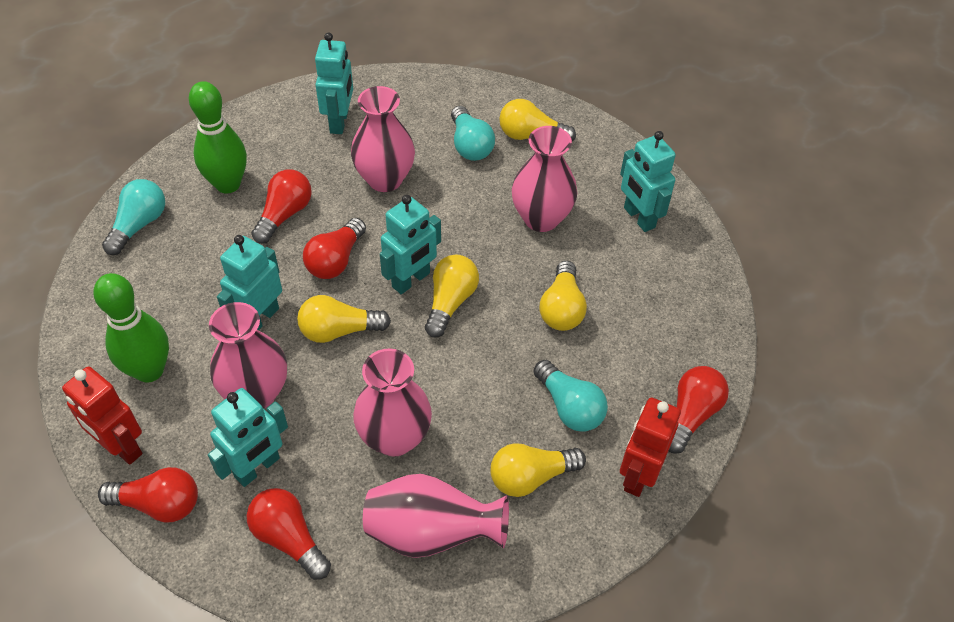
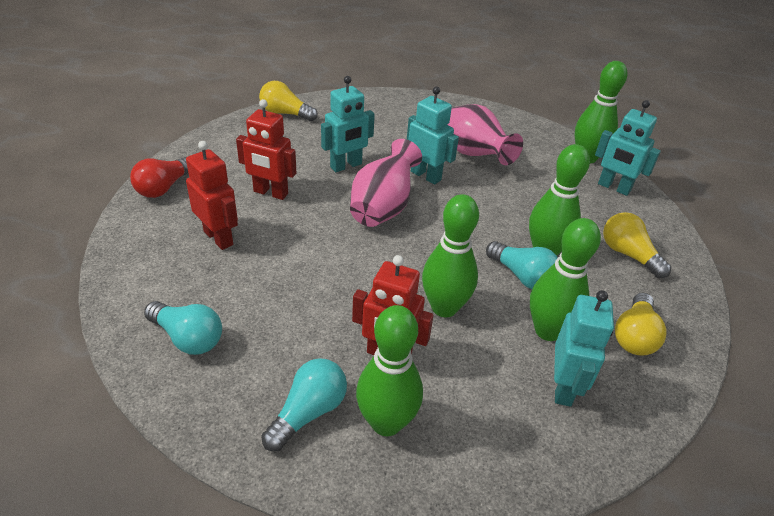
green bowling pin: [93,273,169,382] [189,81,247,194] = 2 -> [356,305,423,436] [422,194,479,317] [529,144,590,256] [530,218,601,341] [575,61,628,163] = 5
pink vase: [209,302,287,408] [351,86,415,192] [353,348,432,457] [363,474,509,558] [512,126,577,232] = 5 -> [350,139,422,227] [447,104,523,165] = 2
red light bulb: [98,467,198,522] [246,488,331,580] [251,170,312,244] [303,218,366,279] [669,366,729,454] = 5 -> [130,157,189,198] = 1
red robot: [62,367,142,465] [620,398,681,497] = 2 -> [186,141,238,250] [236,99,296,200] [352,255,434,355] = 3
turquoise robot: [208,388,288,487] [217,235,282,330] [315,32,353,134] [380,195,441,294] [620,131,676,232] = 5 -> [321,76,375,172] [407,87,459,184] [554,290,614,407] [595,100,661,196] = 4
yellow light bulb: [297,295,391,343] [425,255,479,338] [491,443,586,497] [499,99,576,141] [540,261,587,331] = 5 -> [259,81,318,121] [603,212,671,278] [615,293,666,356] = 3

